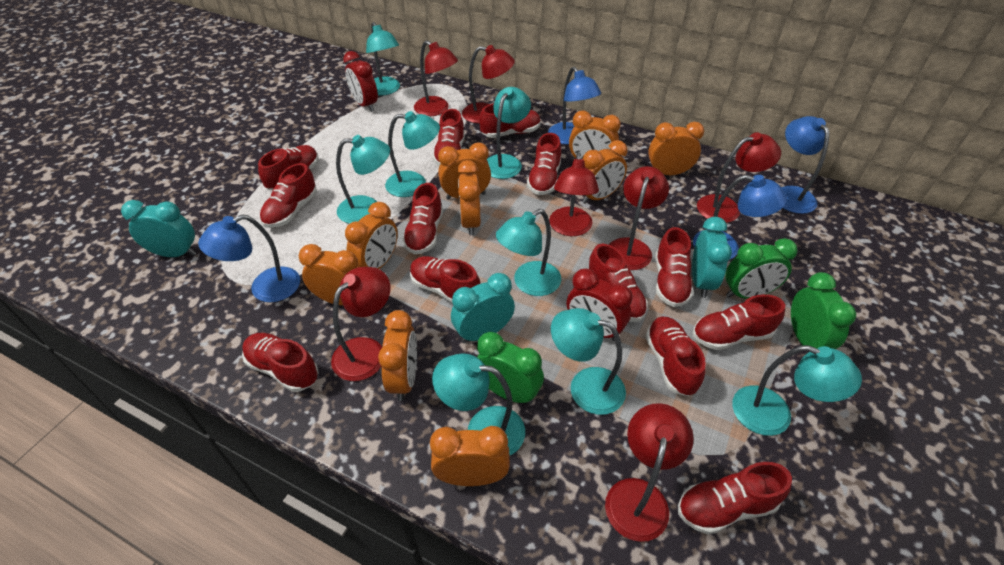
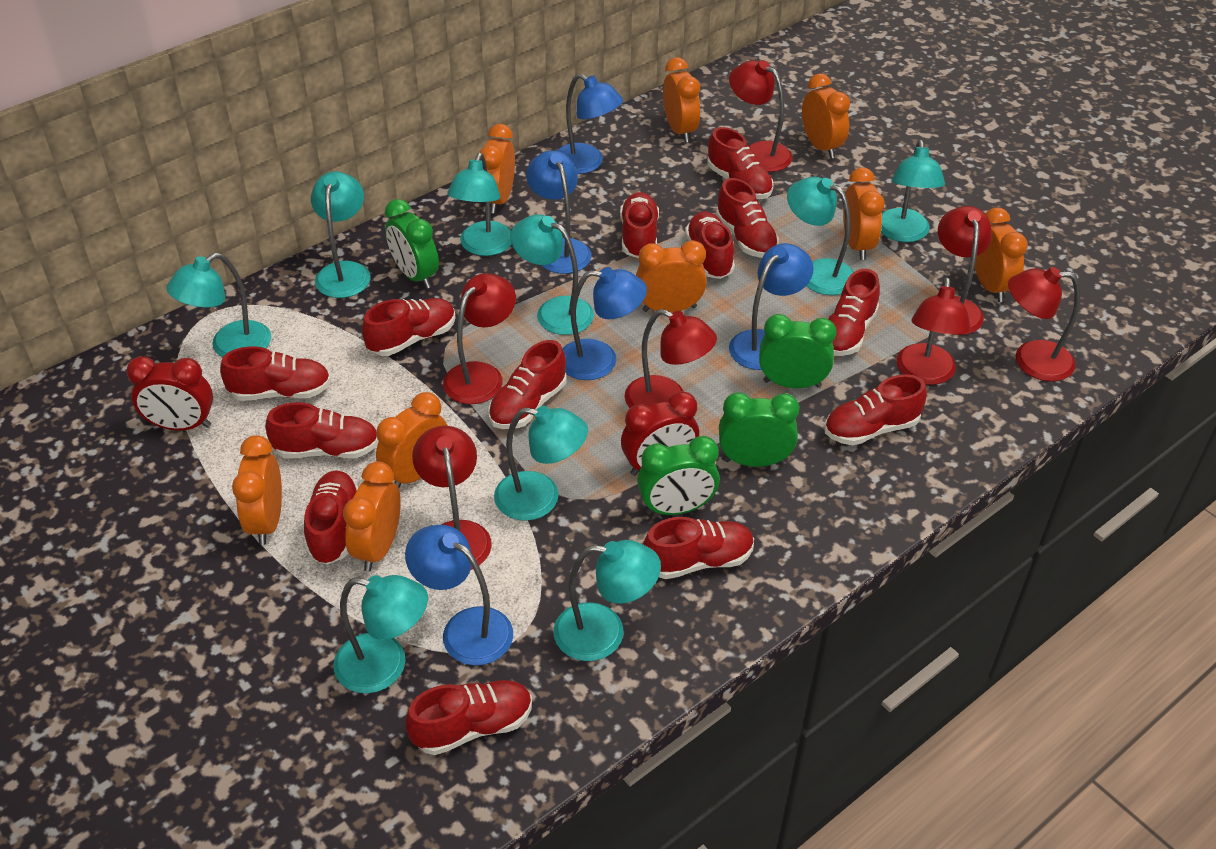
blue lamp: [198,215,300,302] [548,67,601,145] [693,175,787,260] [781,116,829,214] = 4 -> [405,525,513,665] [526,150,591,274] [557,73,623,174] [562,267,647,380] [729,243,814,370] = 5
green clock: [477,332,544,404] [725,238,798,299] [791,272,856,349] = 3 -> [385,199,439,289] [637,436,720,515] [719,392,799,467] [759,314,837,388] = 4
turquoise clock: [121,200,196,257] [451,273,515,343] [692,217,732,298] = 3 -> none = 0
turquoise lamp: [336,135,390,224] [366,22,400,96] [385,111,440,197] [432,353,525,456] [487,87,531,179] [496,209,561,296] [551,308,626,415] [732,345,862,436] = 8 -> [166,253,271,357] [311,171,371,298] [333,575,428,693] [447,153,512,256] [494,406,588,521] [511,214,594,335] [554,540,661,661] [787,177,854,295] [881,140,945,242] = 9

